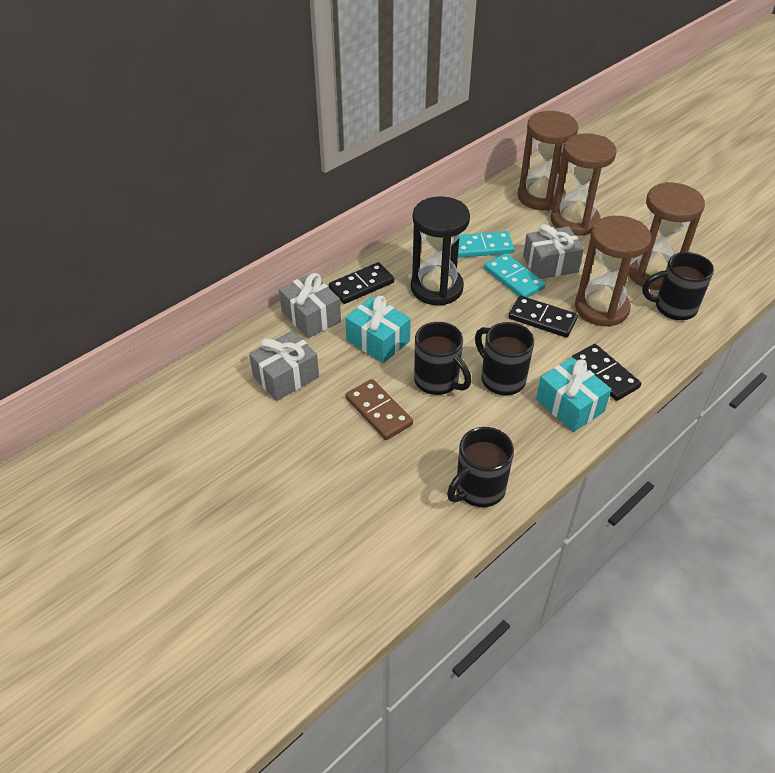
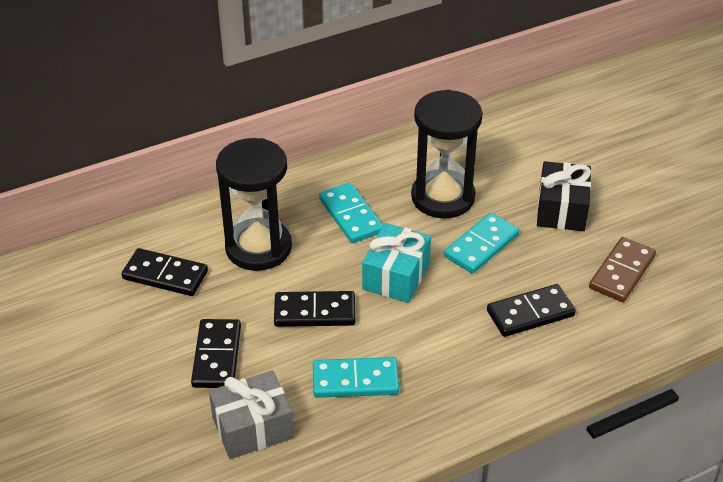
black domino: [329,262,394,304] [509,296,578,338] [572,344,641,401] = 3 -> [122,248,208,296] [191,319,241,388] [274,291,355,327] [487,284,576,337] = 4
black gift: none = 0 -> [537,161,591,231] = 1
black hourglass: [411,196,470,305] = 1 -> [216,138,292,271] [411,89,482,219] = 2
black mug: [414,322,471,395] [447,427,514,507] [475,322,534,395] [643,252,714,320] = 4 -> none = 0
brown hourglass: [518,111,578,211] [551,133,617,236] [575,216,651,327] [628,182,705,290] = 4 -> none = 0
grey gift: [249,330,319,401] [279,273,341,338] [523,224,584,279] = 3 -> [209,370,294,459] = 1
turquoise domino: [458,231,514,258] [484,253,546,298] = 2 -> [313,357,399,398] [319,183,383,243] [444,213,519,274] = 3
turquoise gift: [345,296,411,363] [536,357,611,432] = 2 -> [362,223,431,303] = 1

